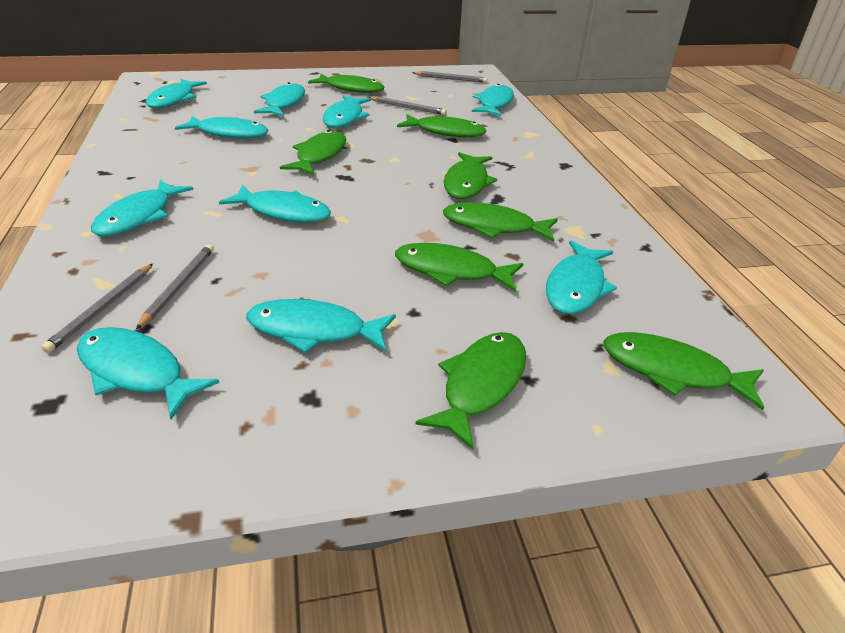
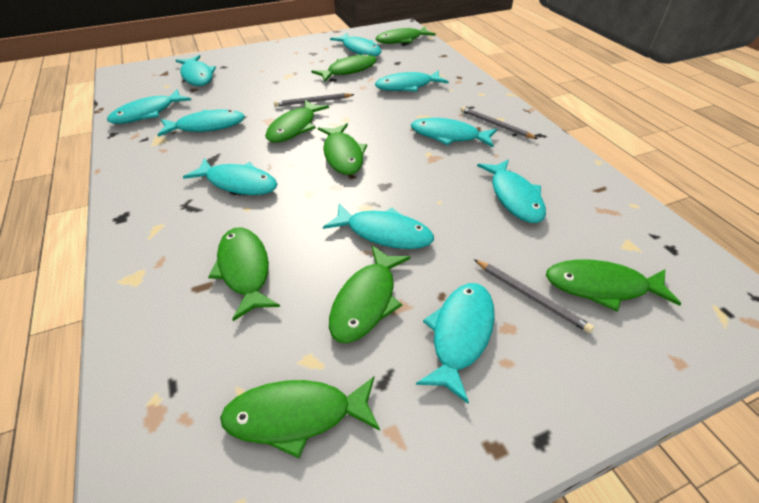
grey pencil: [41,264,153,353] [136,244,214,329] [368,96,446,115] [412,71,487,83] = 4 -> [274,93,355,107] [461,106,538,139] [474,259,594,333] = 3

